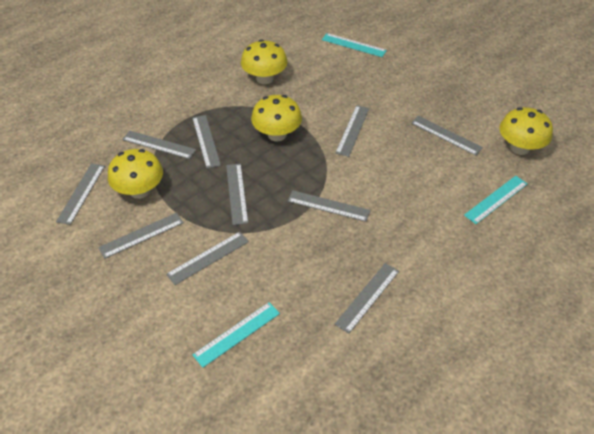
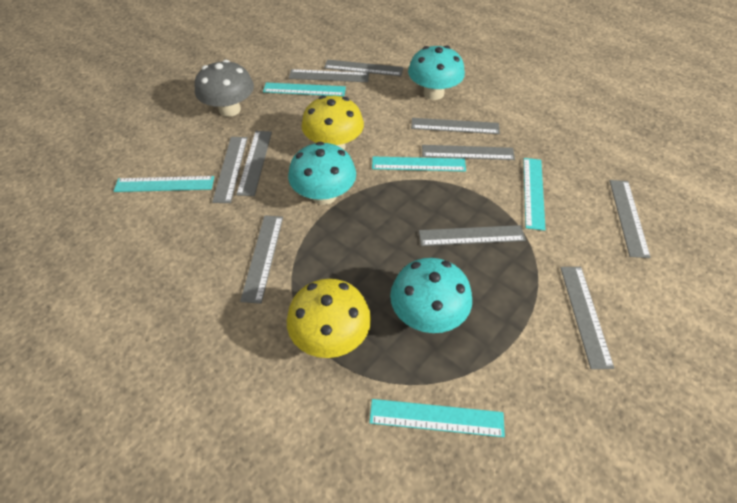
grey mushroom: none = 0 -> [195,60,254,117] = 1
turquoise mushroom: none = 0 -> [288,142,356,205] [390,258,472,333] [408,46,465,100] = 3
turquoise ruler: [192,302,280,368] [322,33,387,57] [464,176,527,224] = 3 -> [114,176,214,192] [263,83,346,96] [369,399,505,437] [372,157,466,172] [523,158,545,231] = 5
yellow mushroom: [108,149,163,199] [241,39,288,84] [251,95,302,141] [499,107,553,155] = 4 -> [287,279,371,358] [301,95,364,150] = 2

